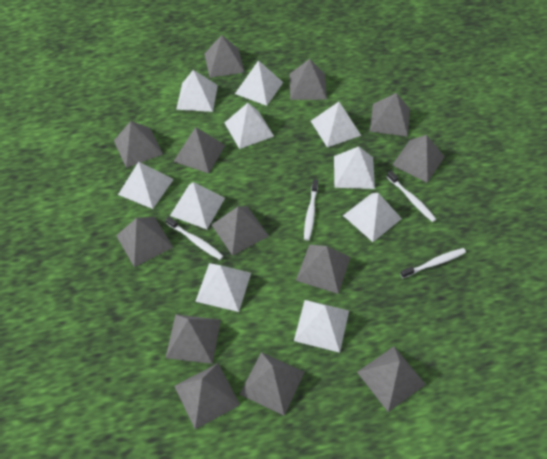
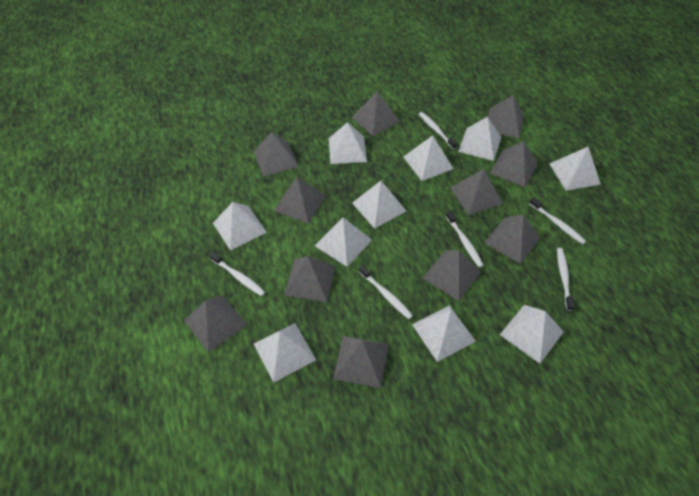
grey pyramid: [114,121,163,168] [116,217,173,267] [166,314,221,364] [173,127,226,174] [174,363,240,429] [204,35,245,78] [212,206,269,256] [240,352,305,416] [289,59,327,100] [296,245,351,294] [357,347,426,412] [370,93,410,136] [392,135,445,183] = 13 -> [184,295,247,353] [254,132,299,177] [274,177,326,224] [284,256,336,302] [333,336,389,388] [352,92,400,136] [422,250,481,301] [450,169,503,215] [484,215,540,264] [488,95,524,138] [490,141,538,187] = 11
white toothbrush: [165,216,223,260] [304,179,318,241] [386,171,436,222] [400,248,466,278] = 4 -> [209,252,265,296] [359,265,413,319] [419,112,458,150] [446,211,484,268] [529,197,586,244] [557,248,575,311] = 6

